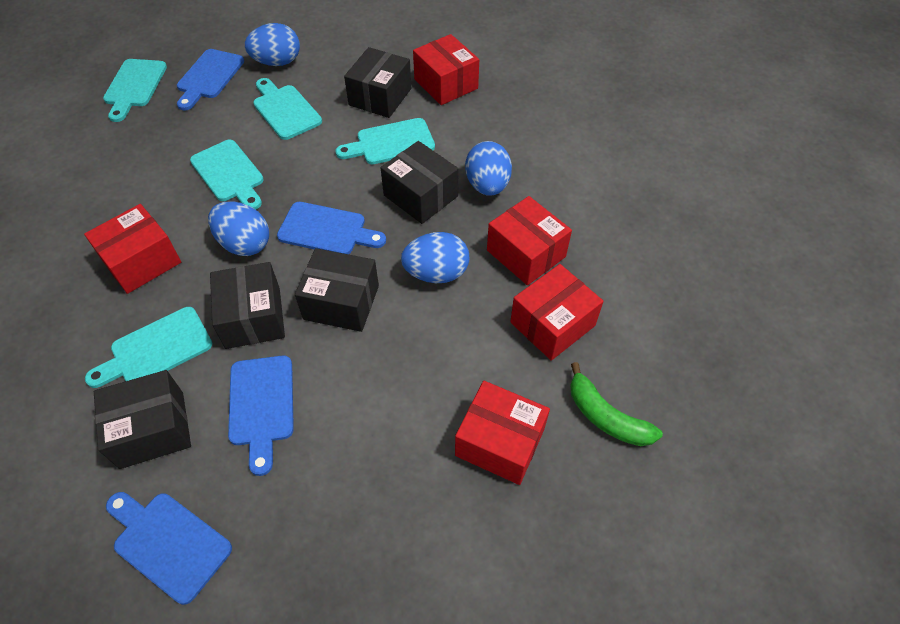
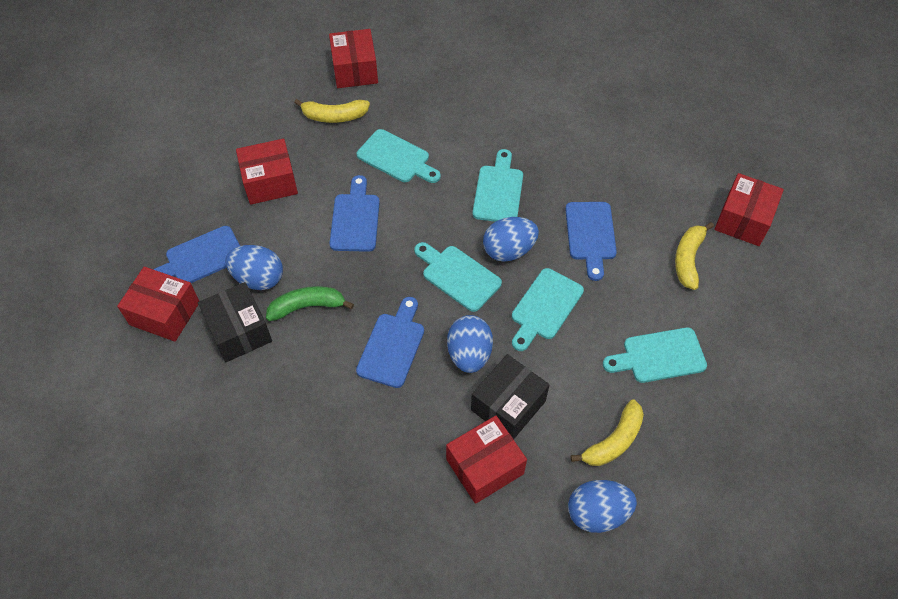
black box: [94,370,191,469] [210,262,285,349] [295,248,379,332] [344,47,411,118] [381,141,459,224] = 5 -> [198,282,272,362] [471,354,550,439] = 2
yellow banana: none = 0 -> [294,99,370,123] [571,399,644,466] [675,222,714,290] = 3

